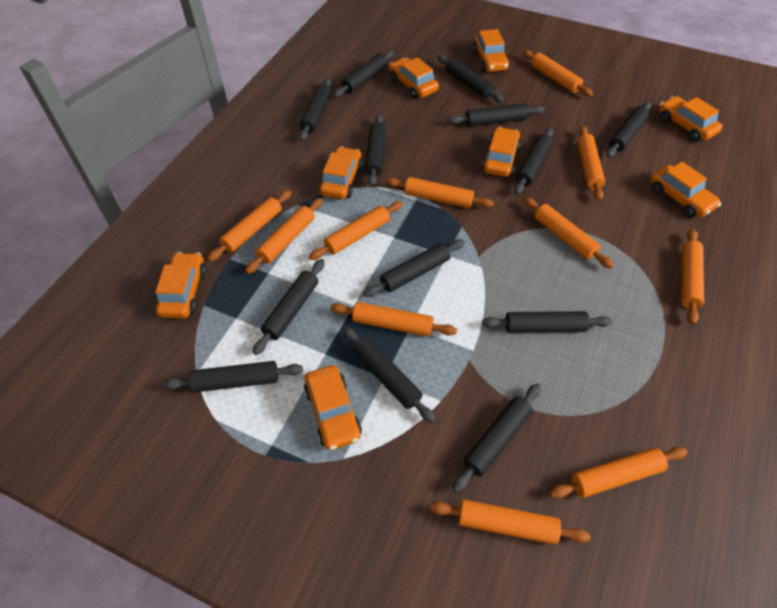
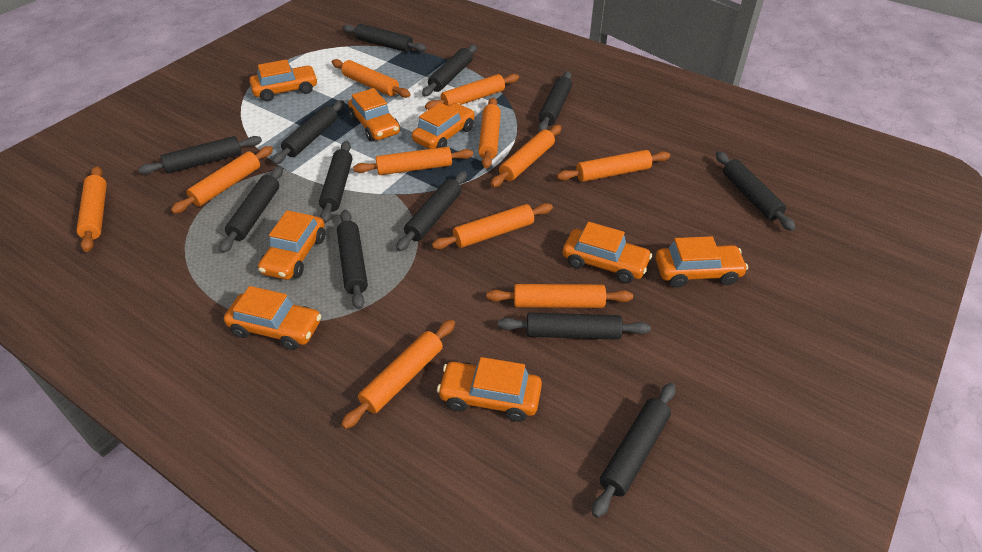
black rolling pin: [163,361,303,393] [253,259,325,355] [299,78,332,141] [334,50,394,97] [343,327,435,423] [364,239,465,297] [365,114,386,186] [437,55,504,102] [449,103,545,126] [452,384,541,493] [482,311,612,333] [514,128,554,195] [606,102,652,158] = 13 -> [139,136,262,174] [219,166,283,253] [272,100,345,164] [319,141,352,223] [337,210,368,310] [342,24,427,52] [396,171,467,251] [422,45,477,96] [498,312,651,340] [538,71,572,132] [592,383,676,518] [716,152,796,231] = 12

